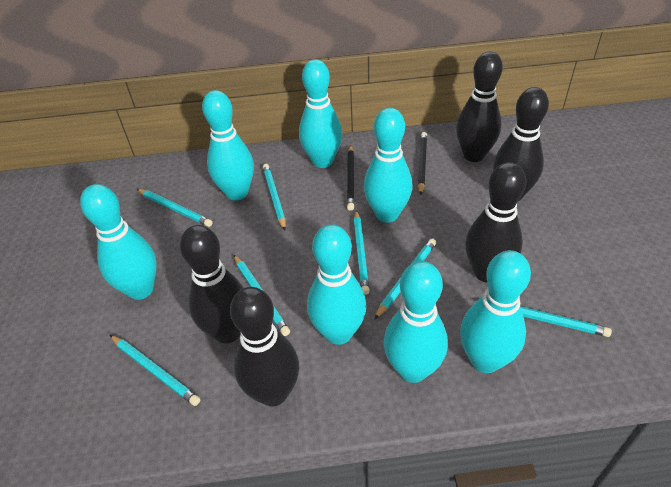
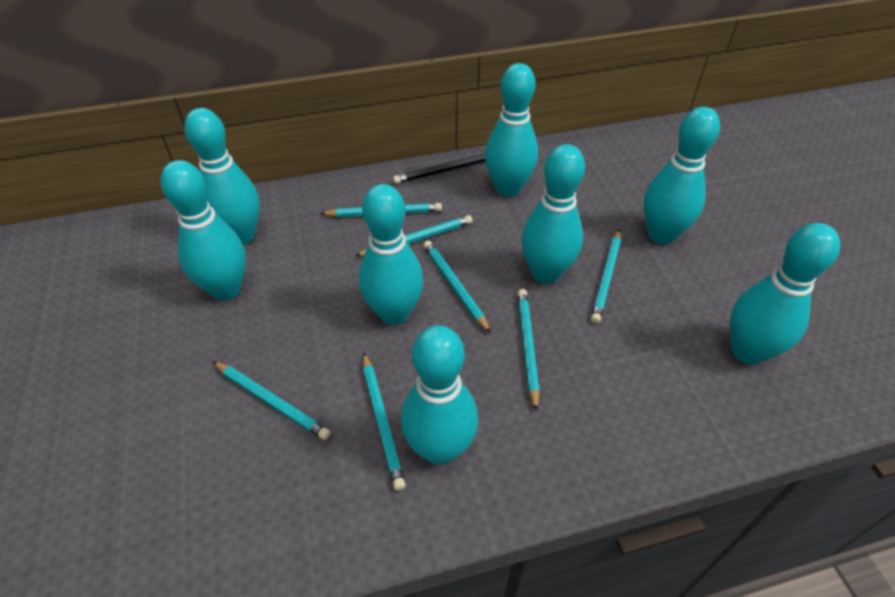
black bowling pin: [180,225,244,343] [230,287,299,406] [456,51,503,162] [465,162,526,283] [493,87,549,201] = 5 -> none = 0
black pencil: [347,145,355,211] [418,132,427,195] = 2 -> [393,154,486,184] = 1
turquoise bowling pin: [80,184,157,300] [202,90,254,201] [299,59,342,168] [307,224,367,345] [364,108,412,222] [384,261,448,383] [460,250,531,373] = 7 -> [161,160,246,300] [184,108,260,245] [359,184,424,325] [401,325,478,465] [485,63,538,197] [521,144,585,284] [643,107,720,244] [730,223,840,365] = 8

